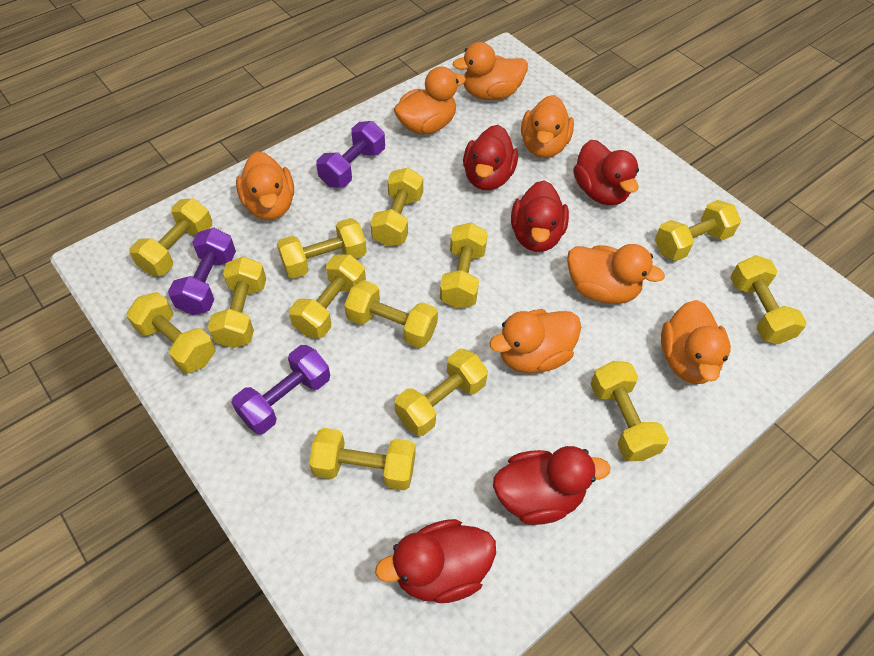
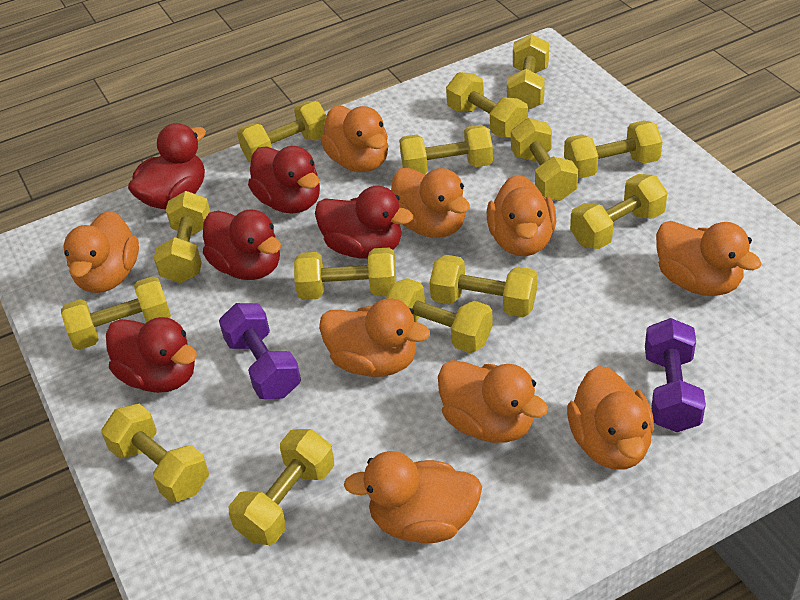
orange duck: [236,151,294,220] [394,67,466,135] [453,42,528,100] [490,309,581,373] [521,95,574,158] [567,244,665,304] [661,300,731,384] = 7 -> [63,211,139,293] [319,298,430,377] [320,106,388,172] [344,451,482,543] [391,168,470,238] [438,360,548,443] [487,175,556,256] [567,366,654,470] [656,221,762,296] = 9
purple dumbbell: [168,228,236,315] [231,345,330,434] [316,121,385,188] = 3 -> [219,303,301,399] [645,318,706,432] = 2
yellow dumbbell: [126,292,216,373] [129,198,212,276] [208,256,266,348] [277,218,367,279] [289,254,366,338] [309,428,416,490] [344,280,438,348] [370,167,423,247] [395,349,488,436] [440,223,488,308] [591,361,669,461] [654,200,741,261] [731,255,807,344] = 13 -> [61,276,171,350] [101,404,209,503] [154,191,210,283] [229,429,334,545] [237,101,327,163] [294,247,396,300] [385,278,493,353] [399,125,493,174] [429,255,537,317] [446,72,528,138] [507,34,549,110] [511,118,578,201] [564,120,662,178] [570,174,668,249] = 14

